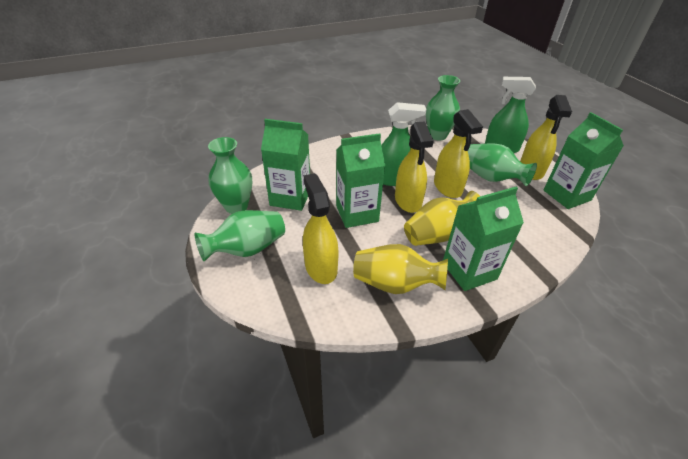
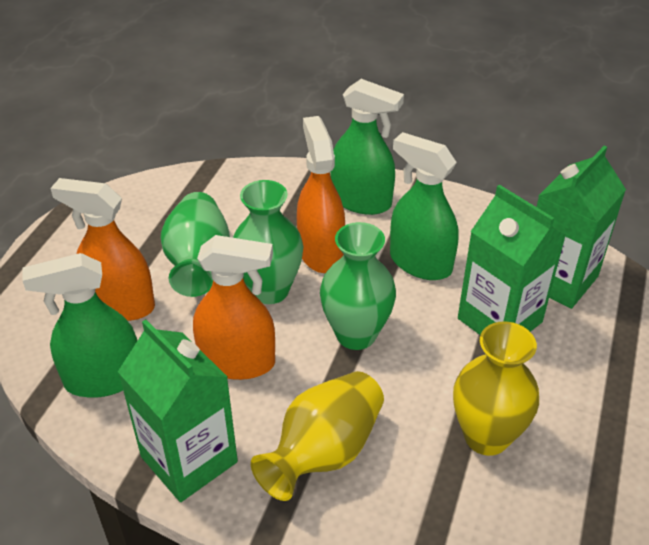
green carton: [261,119,310,211] [336,133,385,228] [443,186,524,291] [544,112,624,209] = 4 -> [118,319,238,502] [458,185,566,335] [537,146,626,309] = 3
green spray bottle: [381,102,427,186] [485,77,536,153] = 2 -> [22,253,137,398] [330,79,404,215] [390,132,459,280] = 3
green vase: [195,210,285,262] [208,137,252,214] [426,75,460,141] [468,144,537,186] = 4 -> [160,192,230,297] [233,180,303,304] [320,222,396,350] = 3
orange spray bottle: none = 0 -> [50,178,155,321] [193,235,275,380] [297,116,345,273] = 3
yellow spray bottle: [303,173,339,284] [395,122,434,213] [434,109,483,198] [520,95,572,180] = 4 -> none = 0

